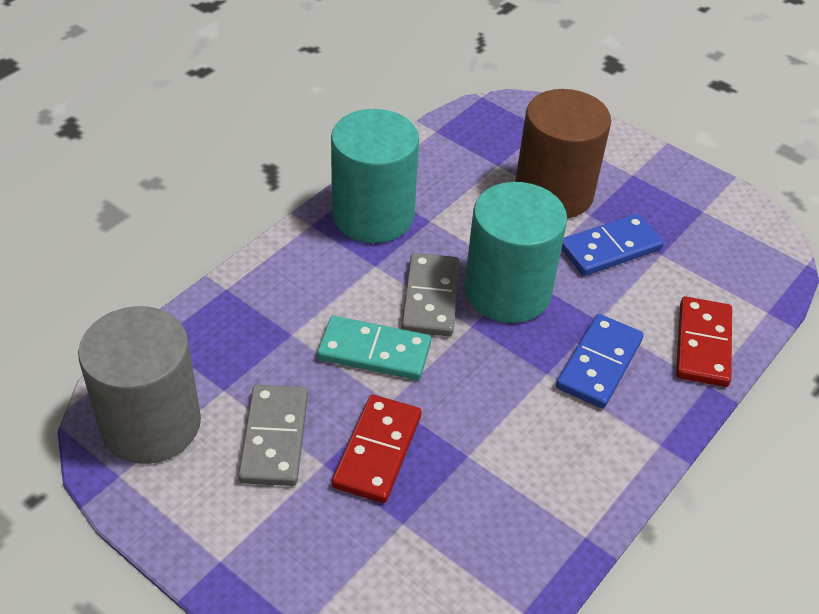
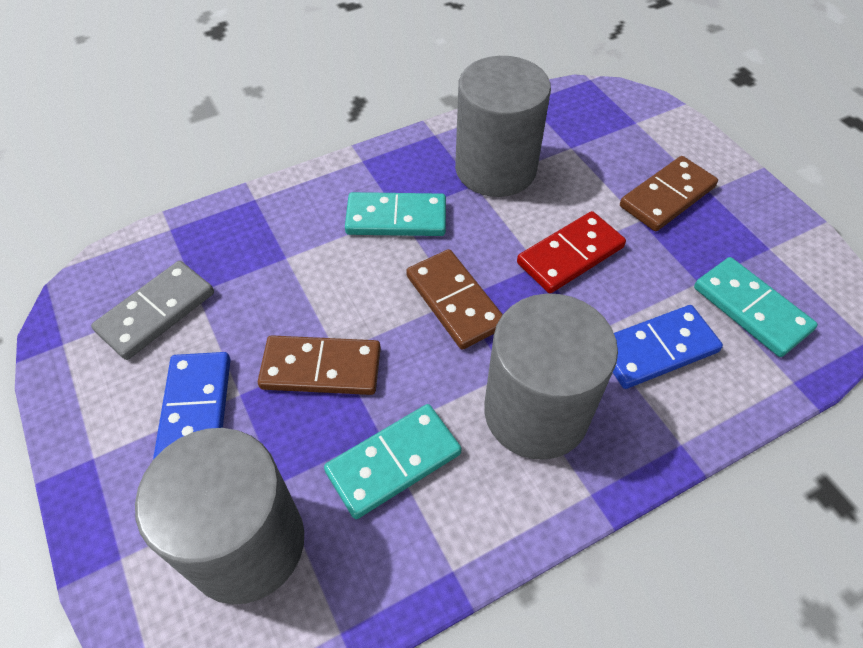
brown cylinder: [515,89,611,219] = 1 -> none = 0
brown domino: none = 0 -> [258,335,381,395] [406,249,503,350] [620,156,718,231] = 3
grey cylinder: [78,306,201,464] = 1 -> [135,428,304,604] [455,56,551,197] [484,294,618,460] = 3
grey domino: [238,385,308,486] [402,253,459,336] = 2 -> [91,261,214,360] = 1
red domino: [332,394,421,503] [676,296,732,387] = 2 -> [517,211,626,293] = 1
turquoise cylinder: [331,109,419,243] [464,182,567,323] = 2 -> none = 0
turquoise domino: [317,316,431,380] = 1 -> [324,404,462,519] [345,192,446,236] [694,257,818,357] = 3

